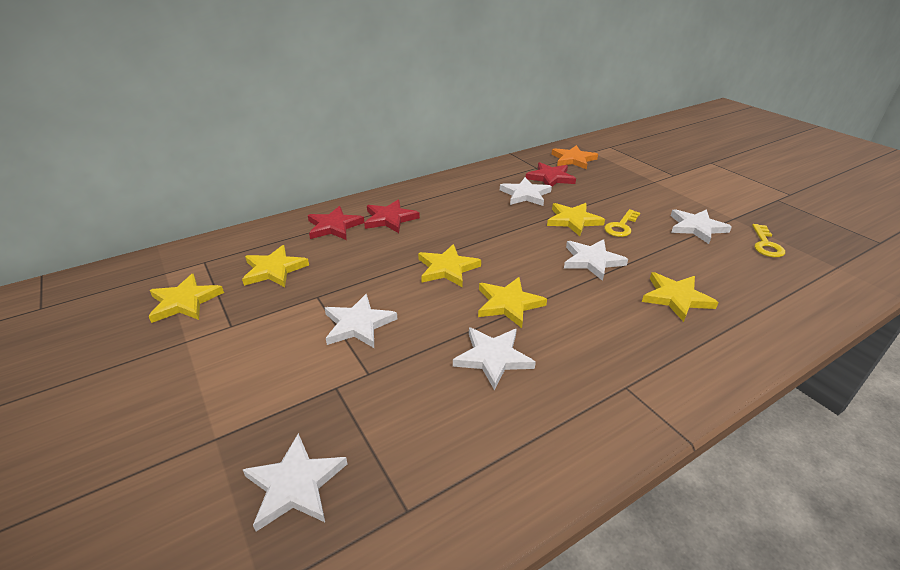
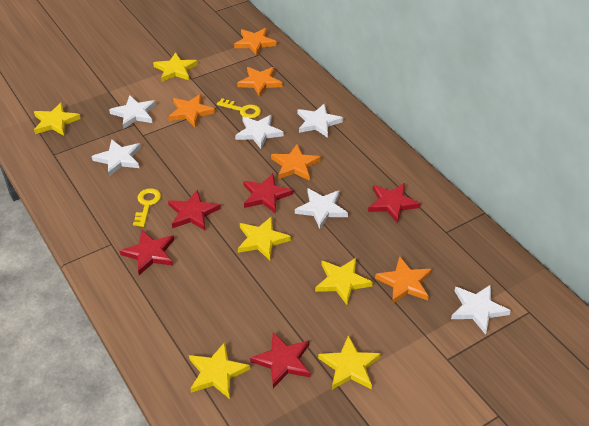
orange star: [551,145,598,169] = 1 -> [168,94,215,127] [234,28,277,56] [237,67,283,97] [271,144,321,181] [375,256,432,304] = 5
red star: [308,206,365,240] [364,199,420,233] [526,162,576,187] = 3 -> [120,230,174,275] [168,189,221,230] [243,174,293,214] [250,332,310,388] [368,183,421,224] = 5

